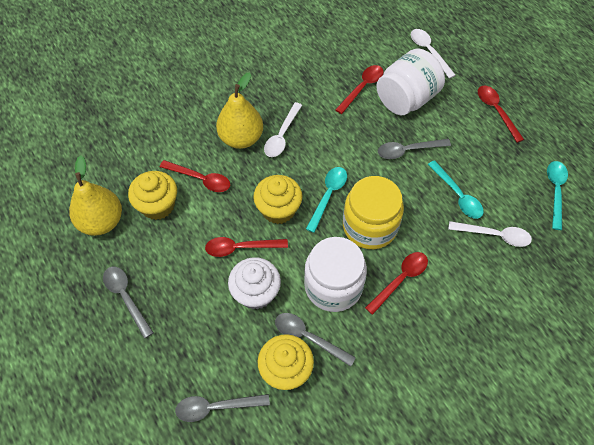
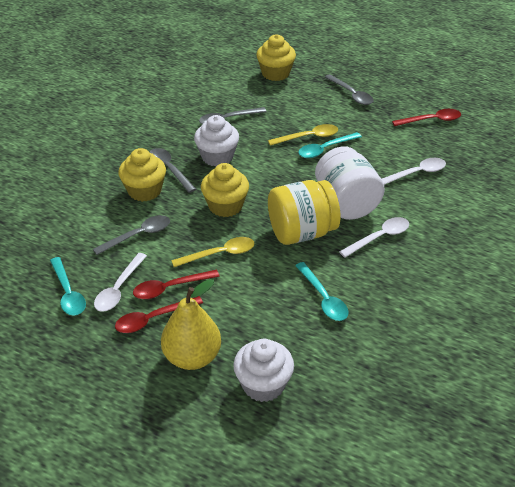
red spoon: [160,160,230,192] [205,237,288,257] [335,65,384,114] [365,252,428,315] [478,86,524,143] = 5 -> [115,296,203,333] [133,269,220,299] [392,109,461,126] = 3
white cupcake: [228,257,281,310] = 1 -> [194,115,239,167] [233,339,294,402] = 2
white jar: [304,237,367,312] [376,49,445,115] = 2 -> [315,146,385,220] = 1
yellow pear: [69,155,122,236] [216,72,263,149] = 2 -> [161,279,221,370] = 1
yellow spoon: none = 0 -> [171,237,254,267] [268,124,338,146] = 2

